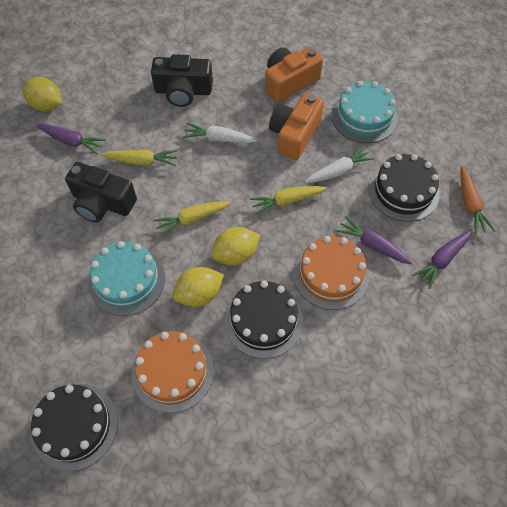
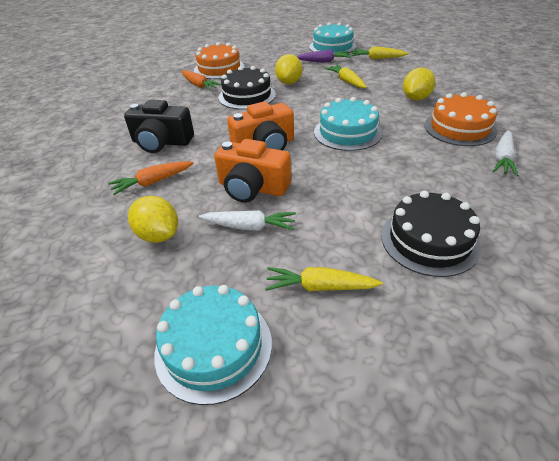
black cake: [31,384,118,471] [224,280,303,359] [368,154,439,222] = 3 -> [218,66,276,110] [381,191,481,277] = 2
black camera: [65,162,137,222] [151,54,213,107] = 2 -> [124,100,194,153] = 1
orange carrot: [460,166,495,234] = 1 -> [108,161,194,195] [181,70,222,91] = 2
purple carrot: [36,124,106,154] [336,216,412,264] [412,230,472,289] = 3 -> [296,50,351,63] = 1
turquoise cake: [89,241,165,316] [332,81,398,143] = 2 -> [154,285,272,405] [309,22,356,53] [314,97,382,151] = 3

